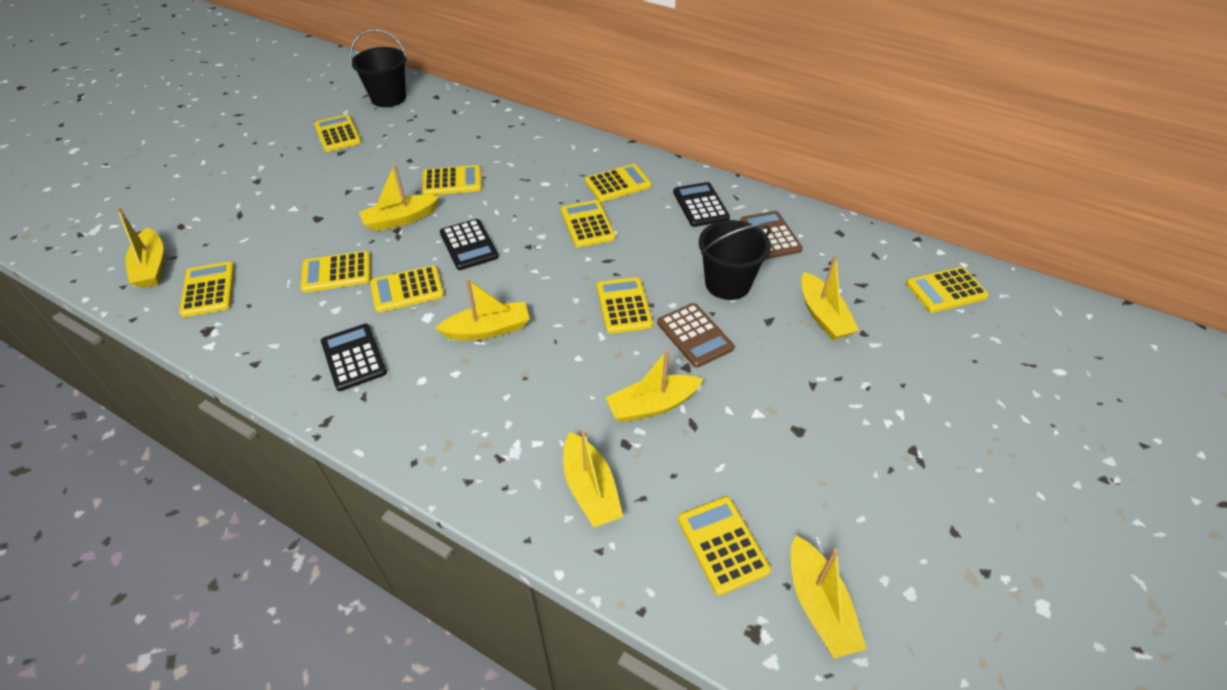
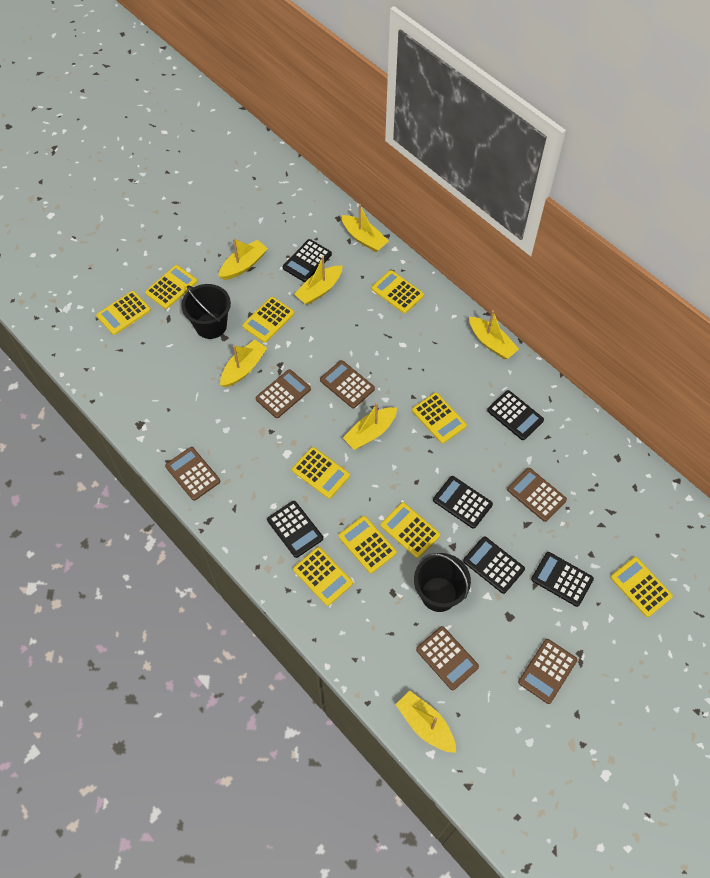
black calculator: [321,324,387,391] [440,219,499,270] [673,182,730,227] = 3 -> [267,501,323,558] [283,239,332,282] [433,476,493,529] [463,536,525,594] [487,390,544,440] [531,552,594,607] = 6
brown calculator: [657,303,734,368] [740,211,803,259] = 2 -> [165,447,220,501] [256,369,311,418] [320,360,375,408] [416,626,479,690] [507,468,567,522] [518,639,577,704] = 6

